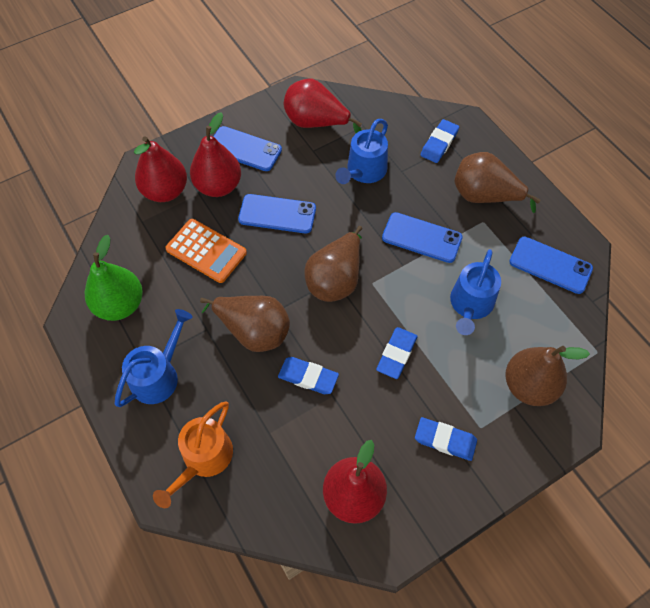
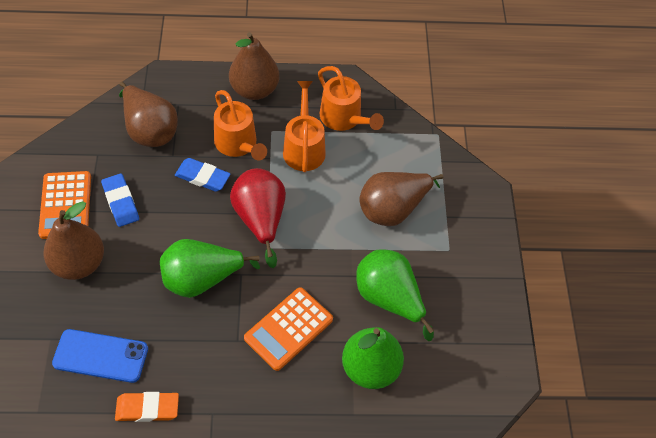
blue eraser: [278,357,339,394] [376,327,417,379] [415,417,477,461] [421,119,459,163] = 4 -> [101,174,139,227] [175,158,230,192] = 2
blue phone: [213,126,282,171] [238,194,316,233] [382,212,463,263] [509,237,593,294] = 4 -> [52,329,148,383] = 1
blue watering can: [115,309,193,407] [335,119,388,184] [450,249,501,335] = 3 -> none = 0
green pear: [85,235,143,321] = 1 -> [160,239,260,298] [342,327,404,389] [356,249,434,341] = 3
orange calculator: [165,219,247,283] = 1 -> [38,171,91,239] [244,287,333,371] = 2
orange eraser: none = 0 -> [115,392,179,422] = 1
orange watering can: [153,401,233,508] = 1 -> [214,90,267,160] [283,81,326,172] [318,66,384,131] = 3
red pear: [134,136,187,202] [190,112,241,197] [284,79,362,133] [323,440,387,524] = 4 -> [230,168,286,268] = 1

